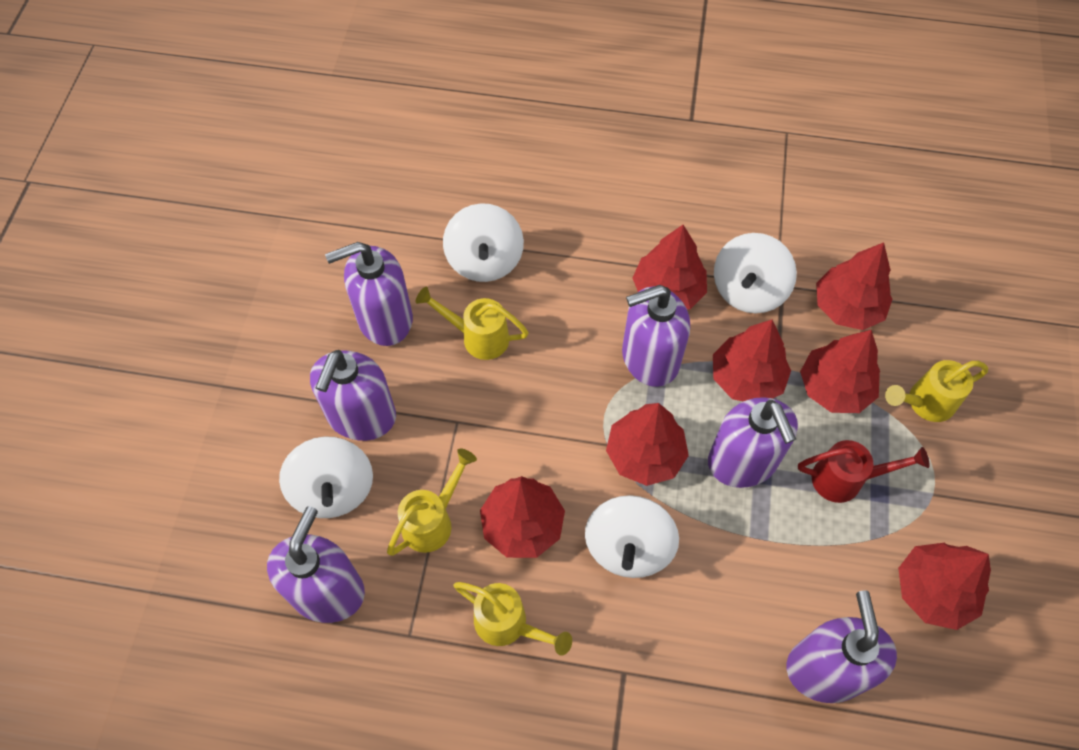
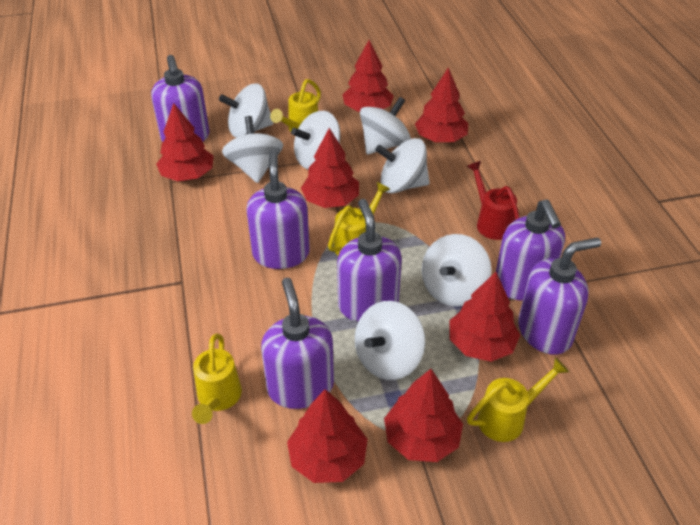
white spinning top: [279,436,373,518] [443,203,524,282] [585,495,679,578] [714,233,797,313] = 4 -> [219,83,273,137] [222,116,283,183] [291,111,340,170] [355,301,425,380] [360,97,411,155] [375,138,430,193] [422,234,492,307] = 7

